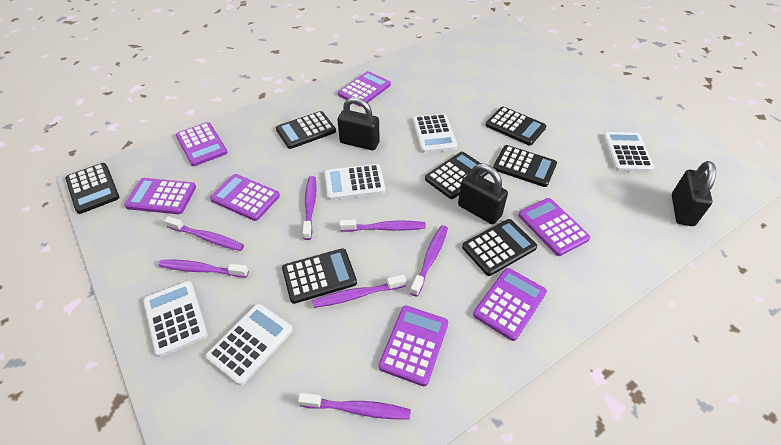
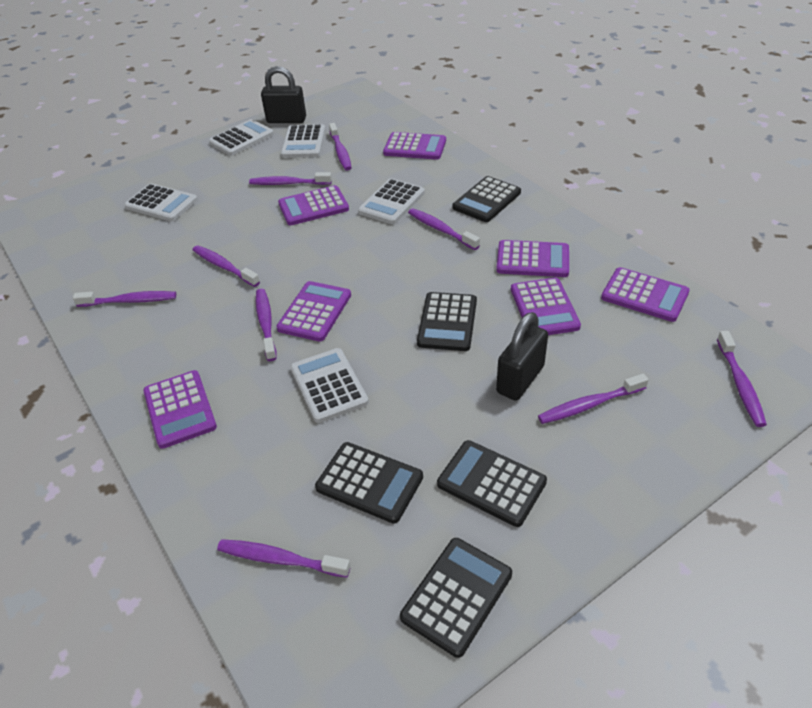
black calculator: [65,163,119,214] [276,111,336,149] [282,248,357,304] [425,152,488,199] [462,219,537,276] [486,107,546,145] [493,145,557,187] = 7 -> [315,442,423,524] [400,538,512,658] [417,292,477,351] [437,440,547,527] [452,176,521,222] = 5
black padlock: [337,97,380,150] [458,164,508,224] [672,161,716,226] = 3 -> [261,66,306,123] [496,312,548,401] = 2
purple toothbrush: [159,260,249,277] [164,216,244,251] [298,393,411,419] [303,176,316,240] [312,275,406,308] [339,220,426,232] [410,225,448,297] = 7 -> [73,291,176,307] [193,245,260,287] [217,539,351,578] [249,172,332,185] [256,289,277,361] [329,123,352,170] [408,208,480,250] [538,374,648,424] [717,331,767,427] = 9

